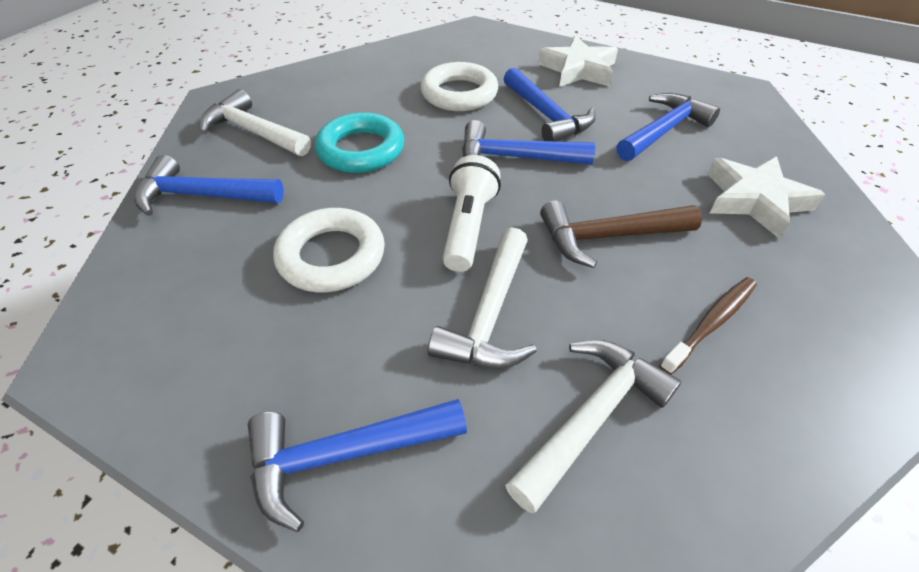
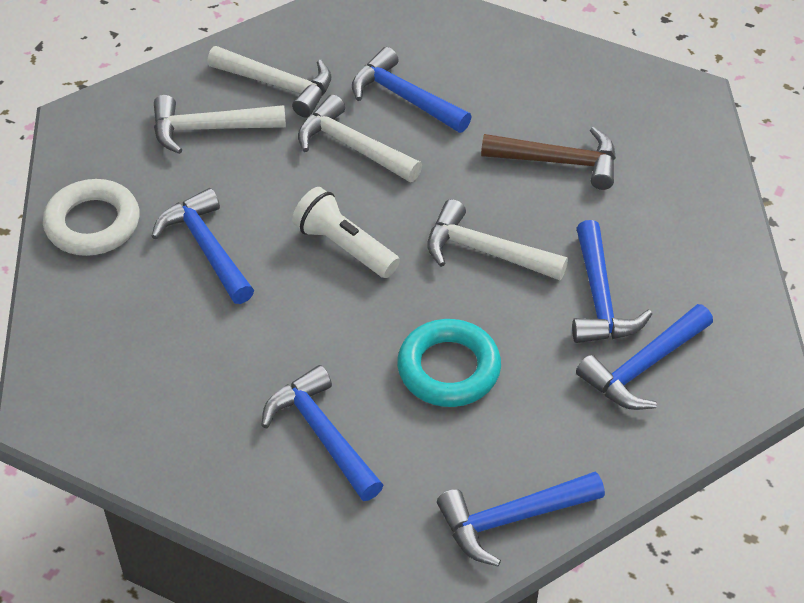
blue hammer: [134,155,284,216] [248,399,467,532] [462,120,595,165] [504,67,596,142] [616,93,720,161] = 5 -> [151,188,254,304] [261,365,383,501] [352,47,471,133] [437,471,605,567] [572,220,652,343] [576,304,713,410] = 6
brown toothbrush: [659,277,757,375] = 1 -> none = 0
white hammer: [199,89,311,156] [428,227,537,368] [505,340,682,513] = 3 -> [154,95,286,154] [207,46,331,117] [298,94,422,182] [427,199,568,280] = 4
white ring: [273,208,385,292] [421,62,498,111] = 2 -> [43,179,139,256] = 1
white star: [538,36,618,87] [707,156,826,239] = 2 -> none = 0

